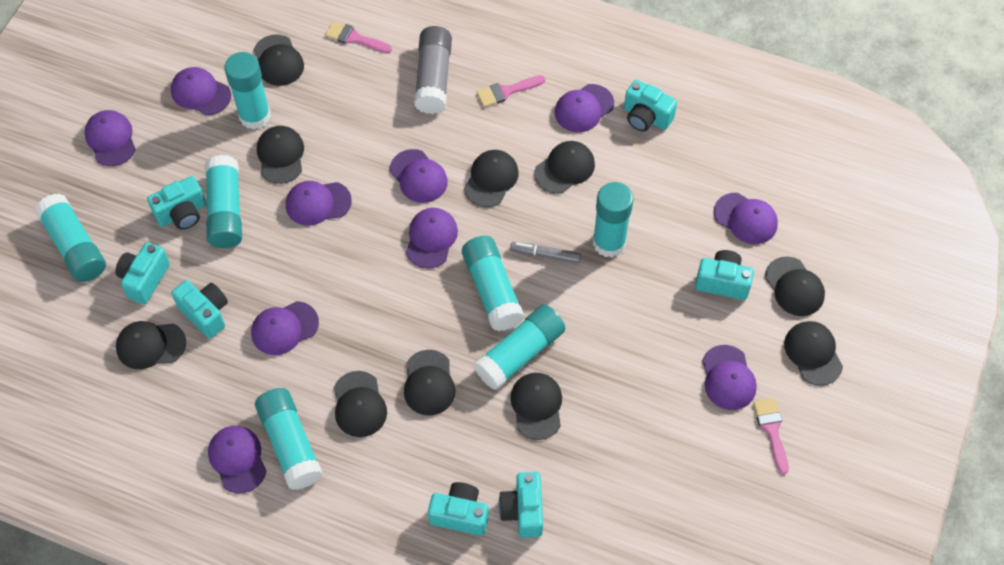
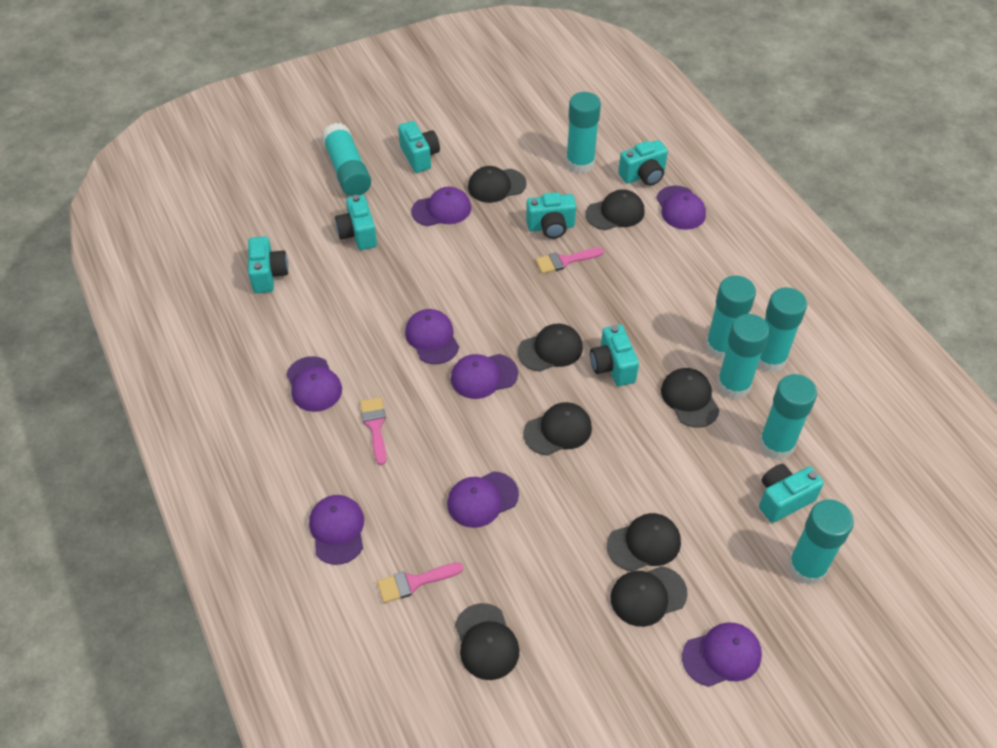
black cap: [116,321,186,369] [253,35,304,86] [257,126,304,184] [334,371,387,437] [404,350,456,415] [464,150,519,207] [510,373,562,440] [534,141,595,194] [765,257,825,316] [784,321,843,386] = 10 -> [455,603,519,680] [468,166,527,203] [518,324,583,372] [523,402,592,456] [586,189,645,230] [607,513,681,571] [611,566,688,627] [661,368,720,428] = 8
grey glue stick: [414,26,452,114] = 1 -> none = 0
grey marker: [510,242,581,263] = 1 -> none = 0
purple cap: [84,110,136,166] [171,67,231,115] [208,426,267,493] [251,301,319,355] [286,181,352,226] [390,149,448,203] [406,208,458,268] [555,84,614,132] [702,345,757,410] [714,193,778,244] = 10 -> [286,356,342,412] [309,495,364,565] [405,309,459,364] [411,187,471,226] [447,471,519,528] [451,354,518,399] [656,186,706,230] [682,623,762,687] = 8

